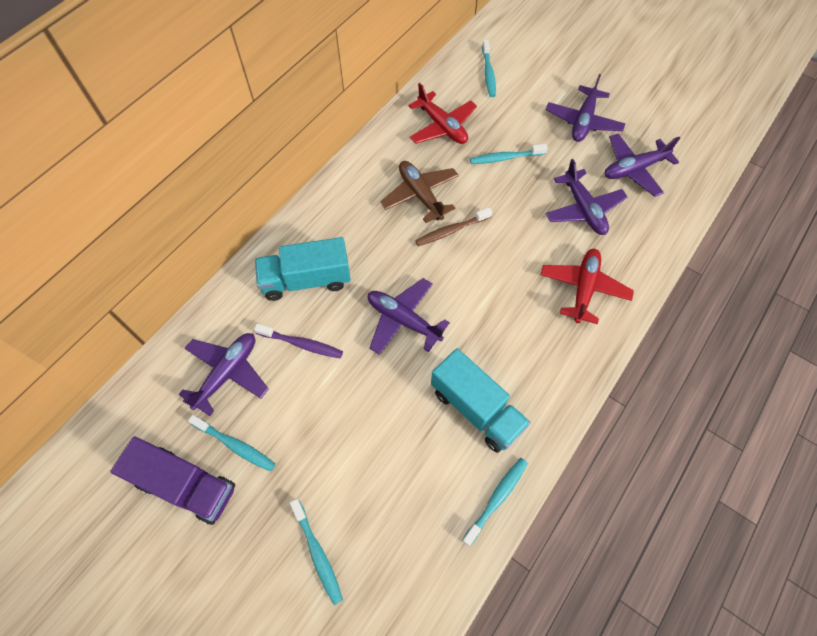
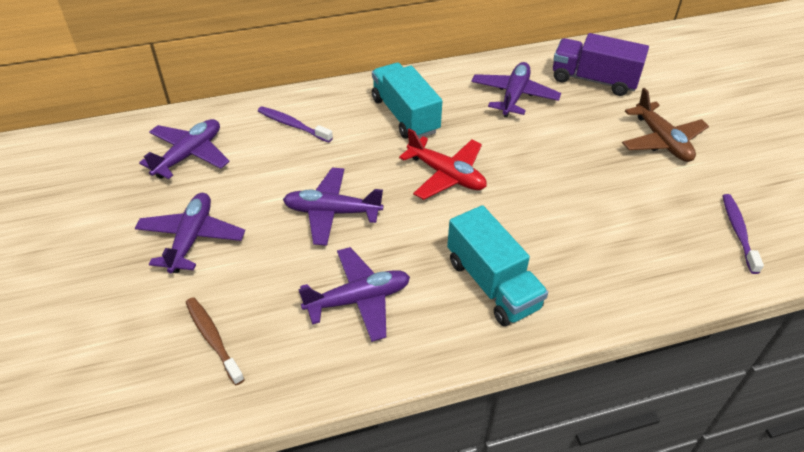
purple toothbrush: [254,324,343,358] = 1 -> [258,107,333,143] [723,194,764,274] = 2
red plane: [408,83,477,144] [540,249,634,324] = 2 -> [399,128,487,200] = 1
turquoise toothbrush: [188,415,275,471] [290,499,343,605] [462,458,528,547] [470,144,548,164] [482,40,496,97] = 5 -> none = 0

